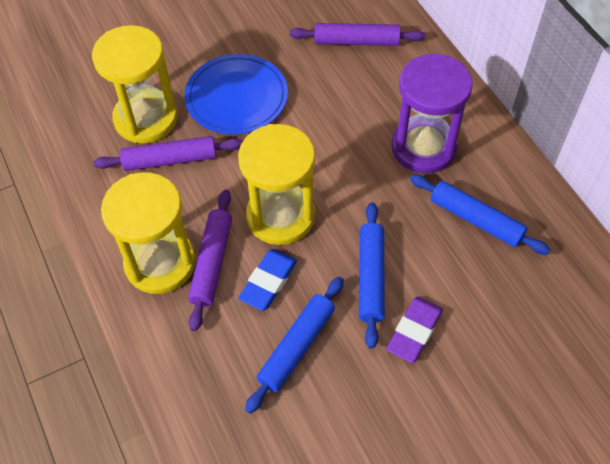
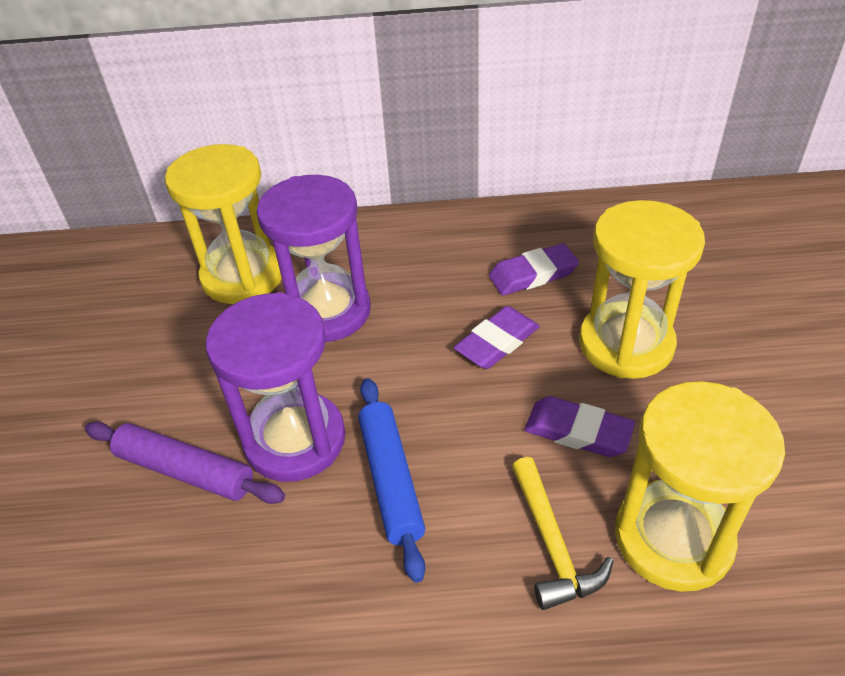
blue eraser: [238,249,297,311] = 1 -> none = 0
blue plate: [184,54,288,134] = 1 -> none = 0
blue rolling pin: [245,277,344,414] [359,202,385,349] [410,175,550,255] = 3 -> [358,378,425,583] = 1
purple eraser: [387,296,443,363] = 1 -> [454,306,540,369] [489,243,579,296] [524,396,635,457] = 3
purple hourglass: [391,53,473,173] = 1 -> [206,292,345,482] [256,175,371,342] = 2
purple rolling pin: [93,136,242,171] [188,190,232,331] [290,23,425,46] = 3 -> [84,421,285,504] = 1
yellow hammer: none = 0 -> [512,457,613,610] = 1

